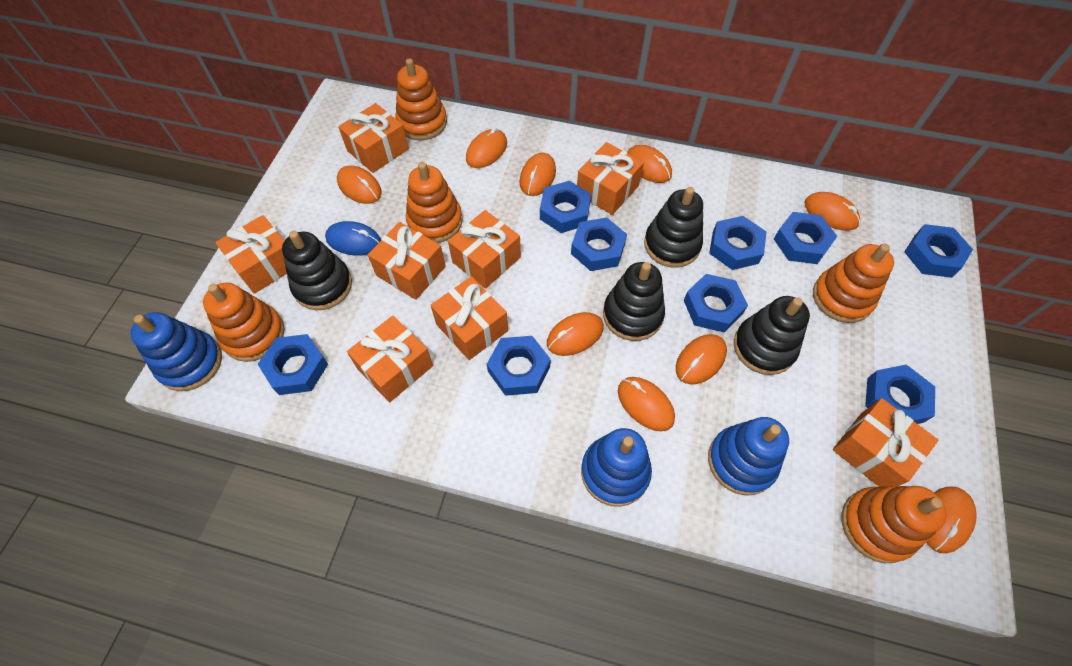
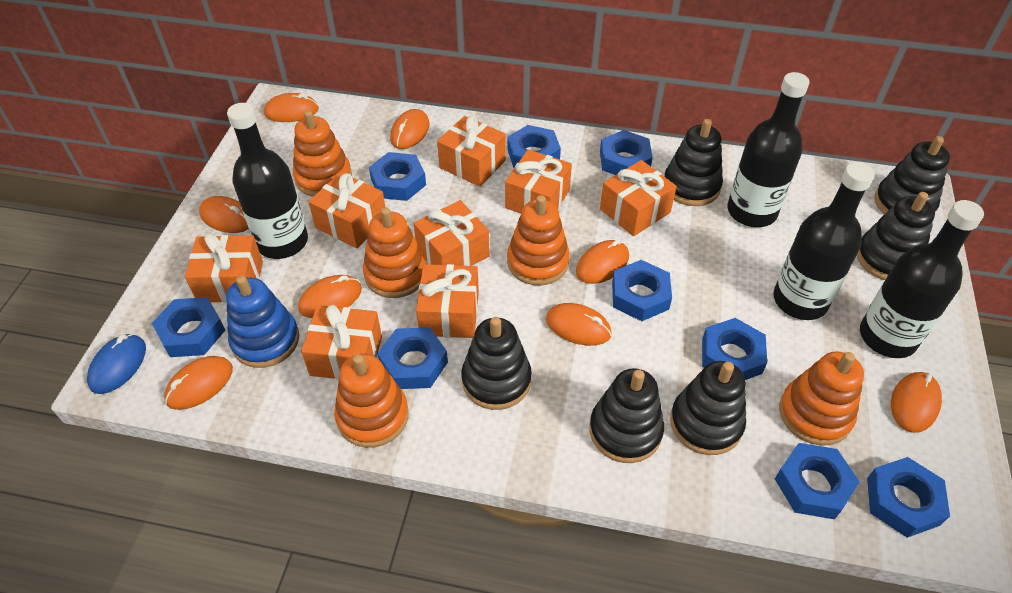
black bottle: none = 0 -> [227,103,308,259] [727,72,809,227] [773,162,875,320] [860,200,984,358] = 4
black stacking toy: [282,231,352,310] [603,262,665,341] [644,187,703,268] [734,296,810,375] = 4 -> [461,317,532,410] [589,368,664,463] [664,119,723,206] [670,361,746,455] [857,192,935,280] [874,136,950,214] = 6
blue stacking toy: [130,312,222,391] [581,428,652,507] [708,417,789,496] = 3 -> [226,275,299,368] = 1
orange mouse: [337,165,382,204] [466,127,507,168] [520,153,556,196] [547,312,604,356] [618,377,675,431] [627,145,672,183] [676,334,727,385] [804,192,860,231] [926,486,977,553] = 9 -> [164,356,233,410] [199,196,249,233] [264,93,319,122] [298,275,362,318] [390,109,429,149] [546,303,612,346] [576,239,629,284] [891,372,942,433] = 8

